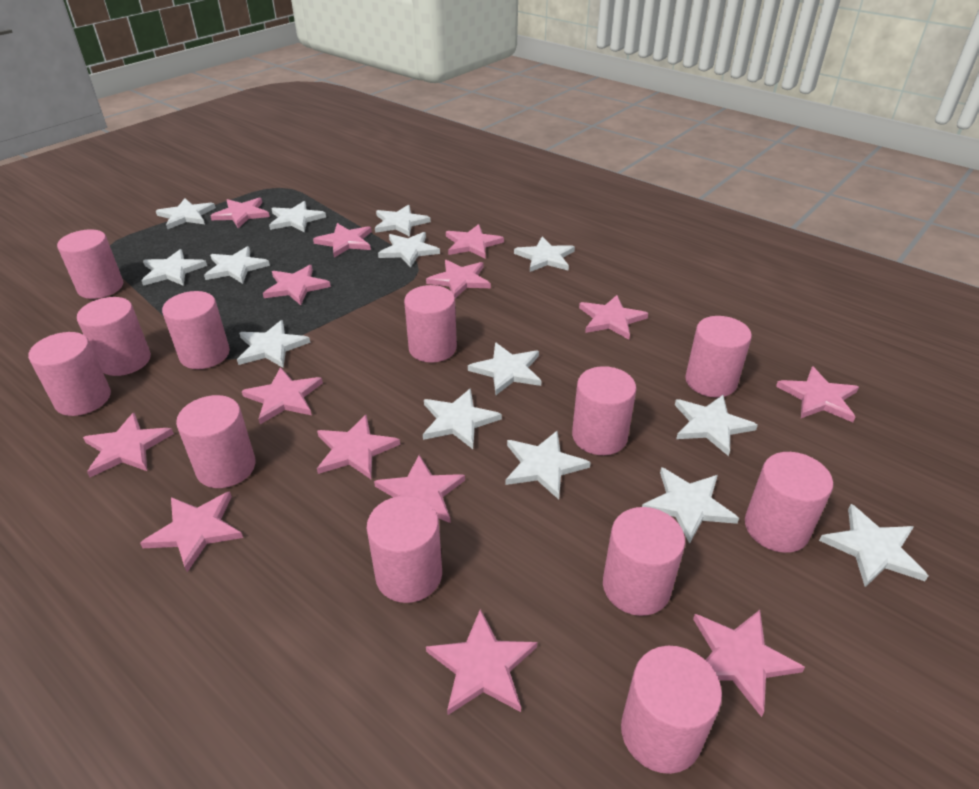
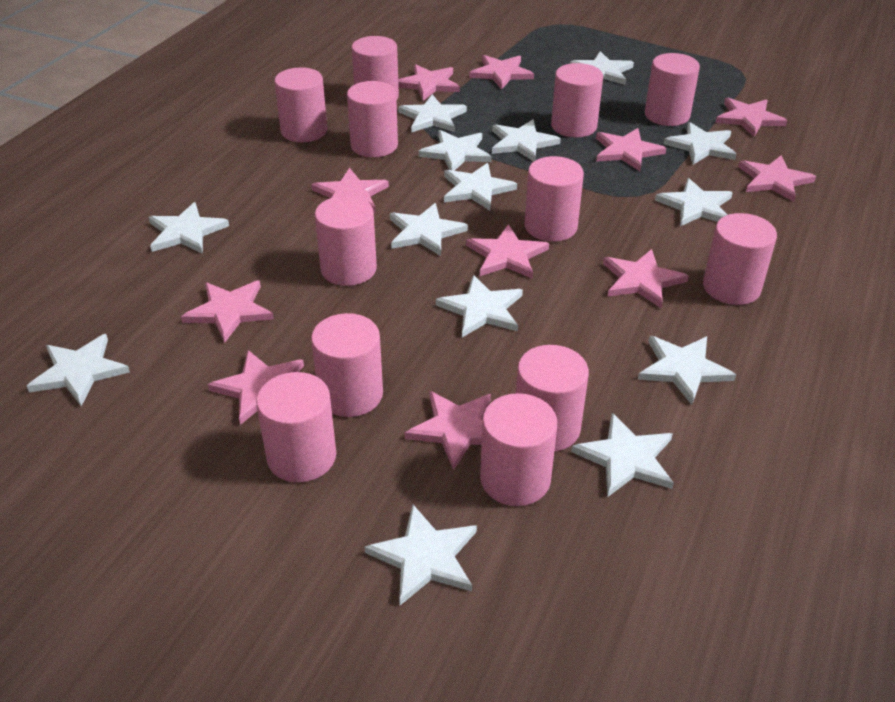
pink star: [83,413,174,477] [140,491,243,572] [211,198,270,228] [242,367,323,424] [263,265,331,305] [313,223,372,258] [317,414,400,479] [374,455,465,523] [426,260,491,298] [426,609,537,715] [446,224,504,259] [579,295,648,339] [693,610,805,717] [776,366,859,422] = 14 -> [181,281,274,343] [208,350,304,425] [311,168,389,213] [398,64,460,101] [405,391,491,470] [466,224,549,279] [469,55,534,90] [596,128,666,171] [603,249,689,308] [715,98,787,137] [738,156,816,202] = 11

